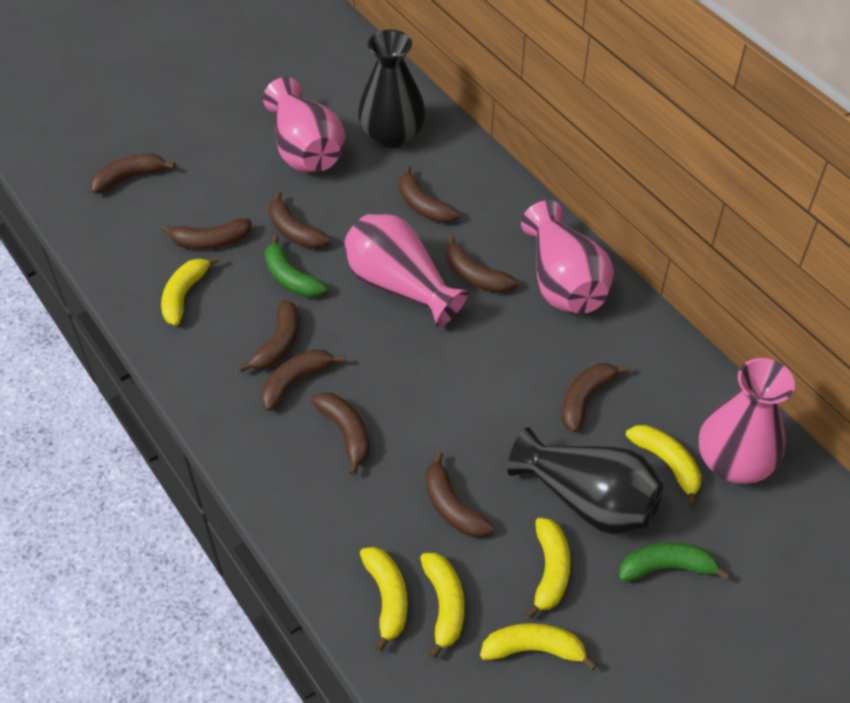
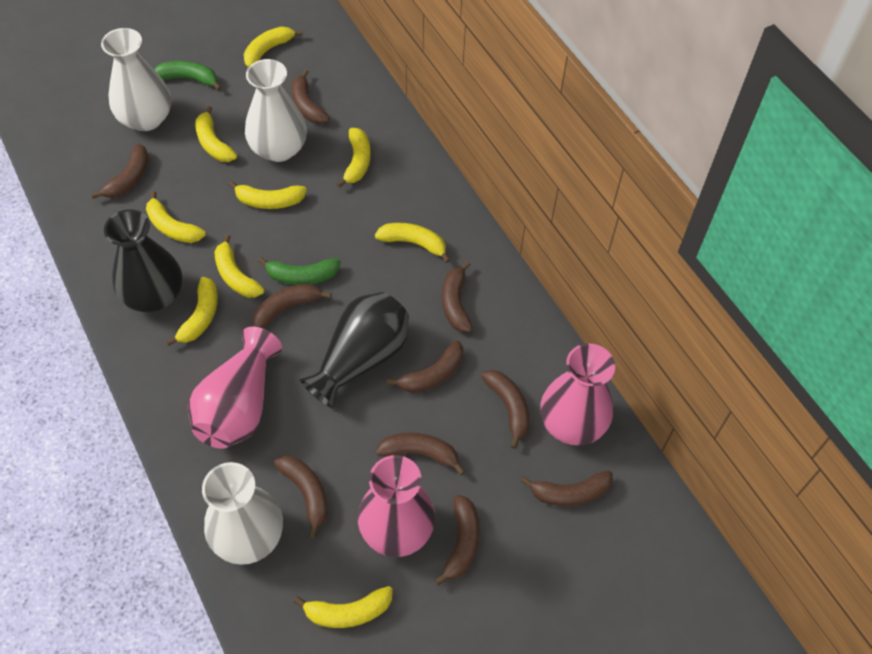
pink vase: [263,77,345,173] [344,214,468,328] [521,200,614,314] [699,358,795,484] = 4 -> [188,327,282,449] [358,455,435,557] [540,343,615,446] = 3
white vase: none = 0 -> [101,28,171,131] [202,462,283,565] [245,59,307,162] = 3
yellow banana: [161,256,219,326] [360,547,408,652] [420,553,465,659] [480,623,597,670] [525,518,571,618] [626,425,702,507] = 6 -> [146,191,206,243] [166,277,218,346] [195,106,237,162] [214,234,265,298] [229,181,307,209] [244,27,303,67] [294,586,393,628] [337,128,371,188] [375,223,450,263] = 9

